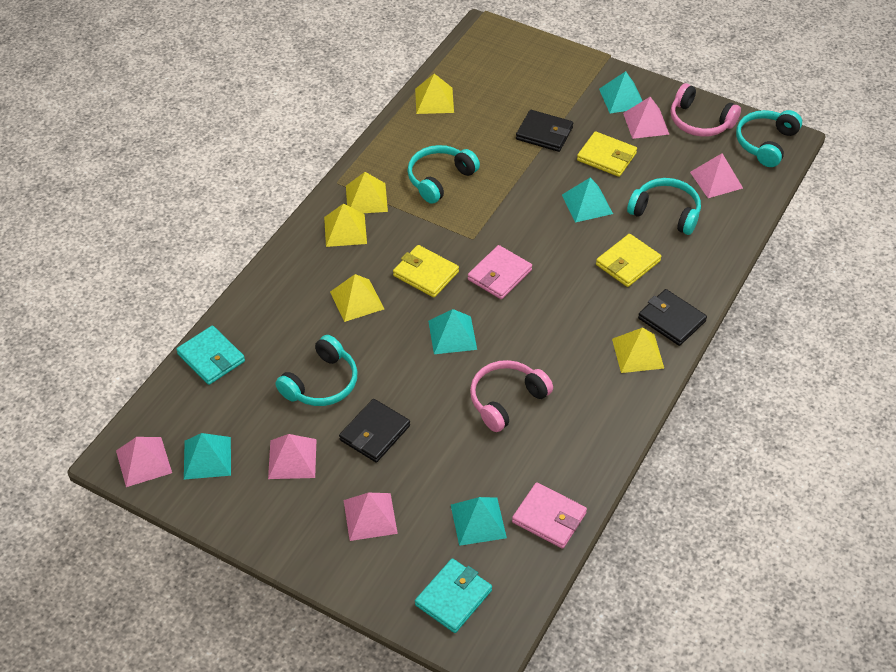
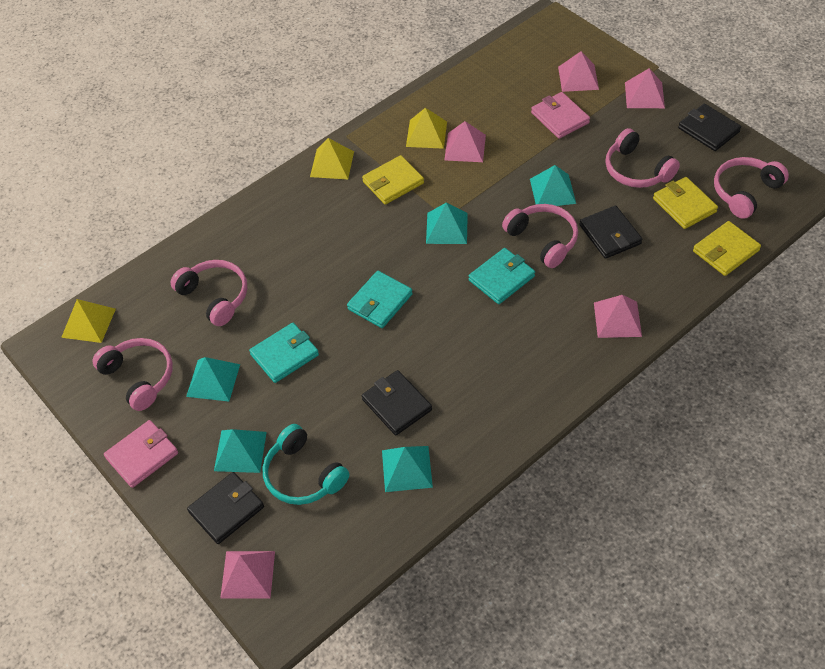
black wallet: [339,399,410,462] [516,110,573,152] [638,289,707,346] = 3 -> [187,472,264,544] [362,370,432,435] [579,206,642,259] [678,104,741,151] = 4
pink headphones: [470,360,553,432] [670,83,741,137] = 2 -> [92,338,173,411] [171,260,247,326] [502,204,578,268] [605,128,680,188] [714,157,789,219] = 5
turquoise headphones: [275,335,358,406] [407,145,480,204] [627,178,701,235] [736,110,802,167] = 4 -> [262,424,349,505] = 1
turquoise wallet: [176,326,245,385] [415,558,492,633] = 2 -> [249,323,319,383] [347,271,413,328] [469,248,535,304] = 3
yellow pyramid: [324,204,367,247] [330,274,384,322] [346,172,388,213] [415,73,454,114] [612,327,664,373] = 5 -> [61,299,116,343] [310,138,354,179] [406,108,447,149] = 3

